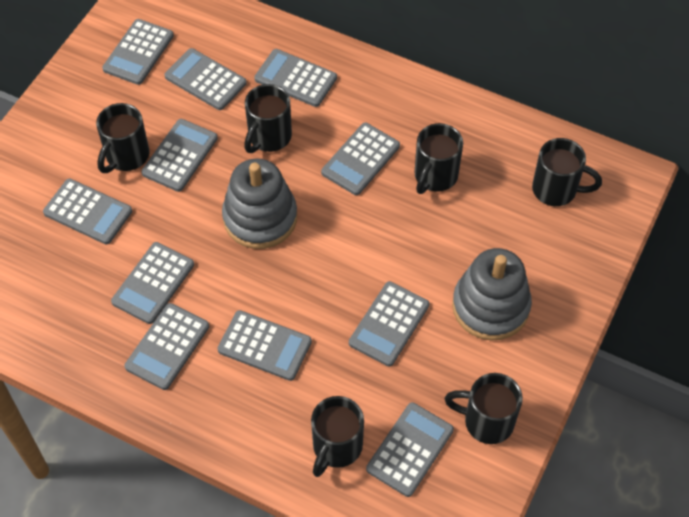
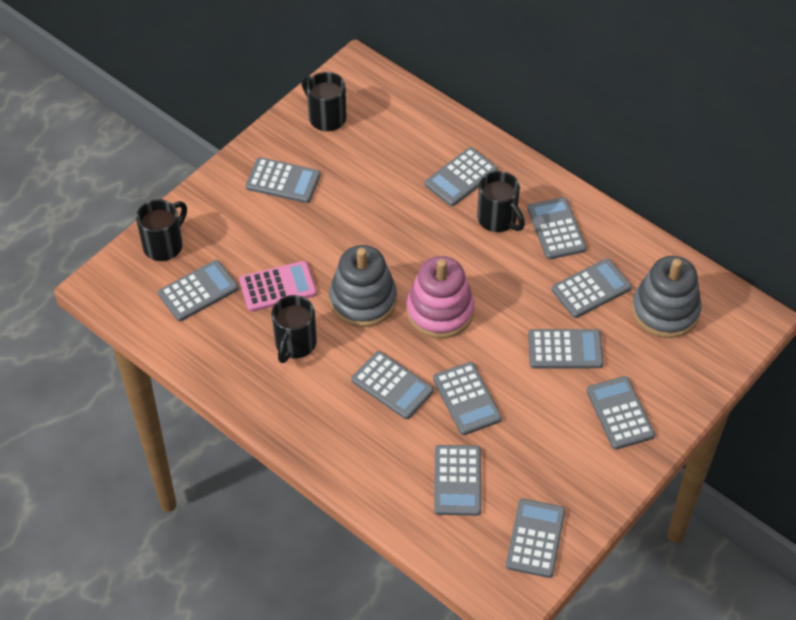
black mug: [96,103,149,173] [244,84,292,153] [311,396,364,477] [415,123,463,194] [445,373,523,444] [532,138,602,206] = 6 -> [136,199,187,261] [272,295,317,363] [302,72,346,131] [477,171,525,232] = 4
pink calculator: none = 0 -> [239,261,317,312] = 1
pink stacking toy: none = 0 -> [407,256,474,339] = 1

